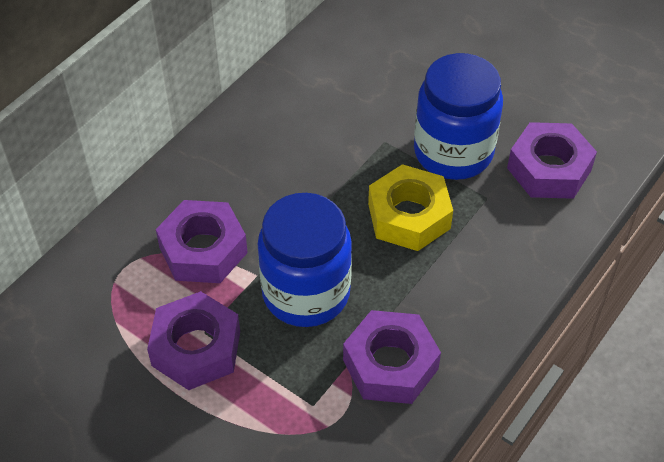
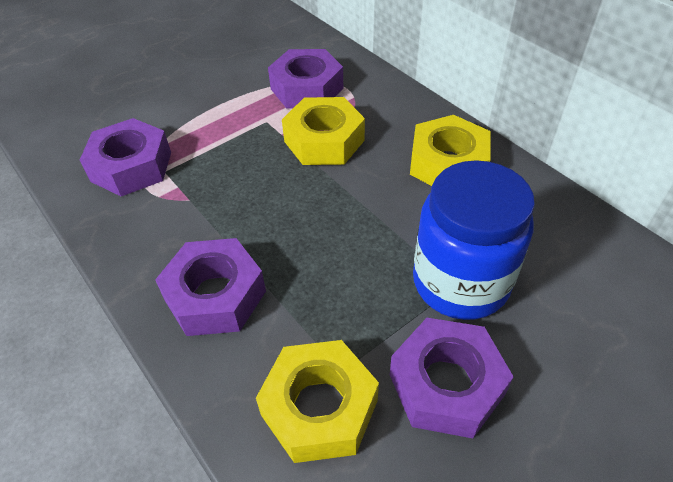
blue jar: [258,193,352,327] [414,53,503,180] = 2 -> [413,160,535,320] = 1
yellow nut: [368,164,453,251] = 1 -> [256,340,379,463] [282,97,365,165] [410,115,491,186] = 3

